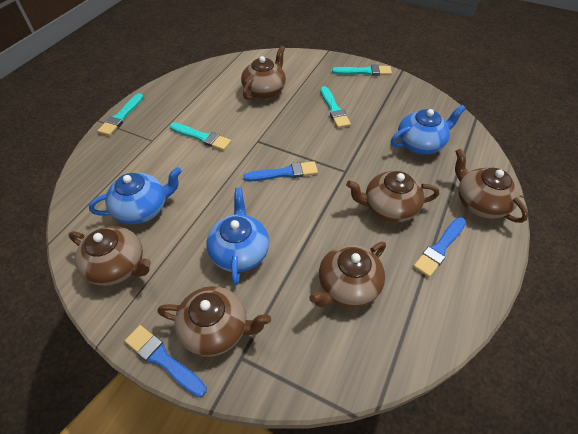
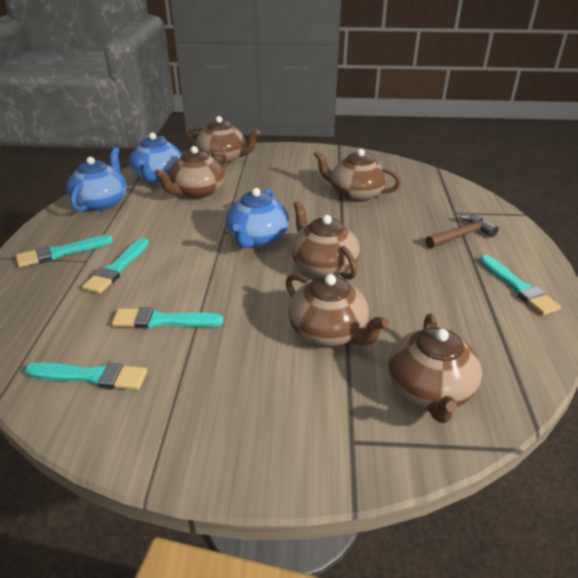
blue brush: [125,325,207,397] [243,161,318,181] [413,217,466,277] = 3 -> none = 0
brown hammer: none = 0 -> [425,215,499,249] = 1
turquoise brush: [97,93,144,136] [170,123,231,151] [320,86,351,128] [332,65,392,76] = 4 -> [16,235,113,267] [25,362,147,390] [82,238,149,294] [112,307,224,328] [480,255,561,315] = 5

